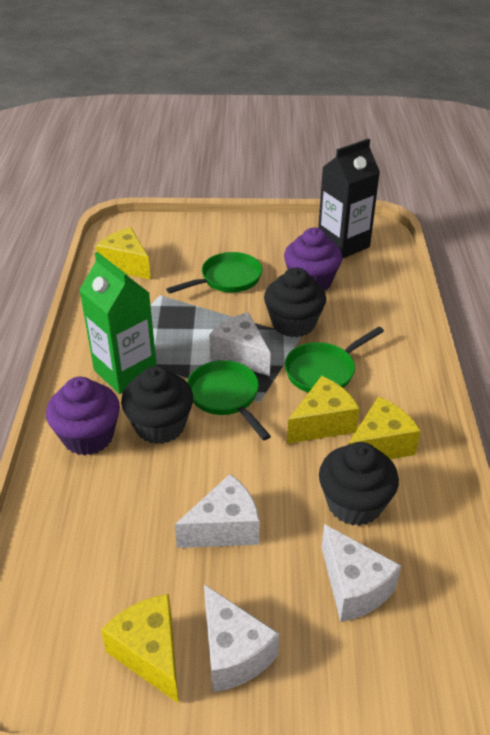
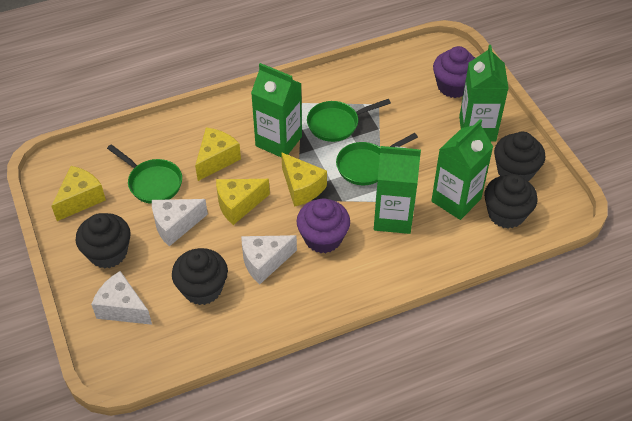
black carton: [318,138,380,259] = 1 -> none = 0
black cupcake: [121,366,193,444] [264,267,326,337] [319,442,399,526] = 3 -> [76,213,131,269] [172,248,228,305] [484,174,538,229] [494,132,546,182] = 4
green carton: [79,252,157,394] = 1 -> [251,63,302,158] [374,146,421,234] [431,119,493,220] [459,45,509,142] = 4
white cheese: [175,474,260,548] [204,584,279,692] [209,312,271,376] [321,524,401,622] = 4 -> [91,271,152,325] [152,199,208,246] [241,235,297,284] = 3

